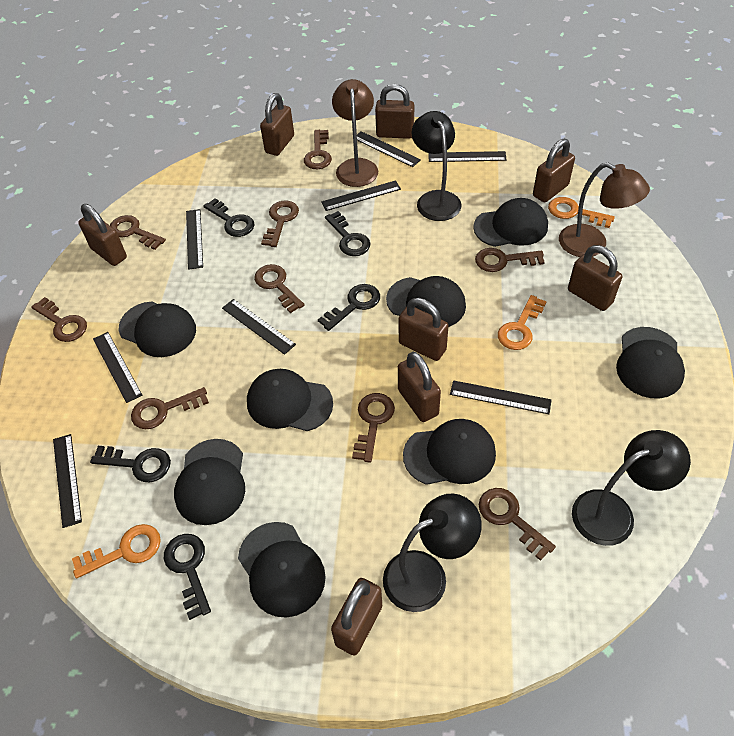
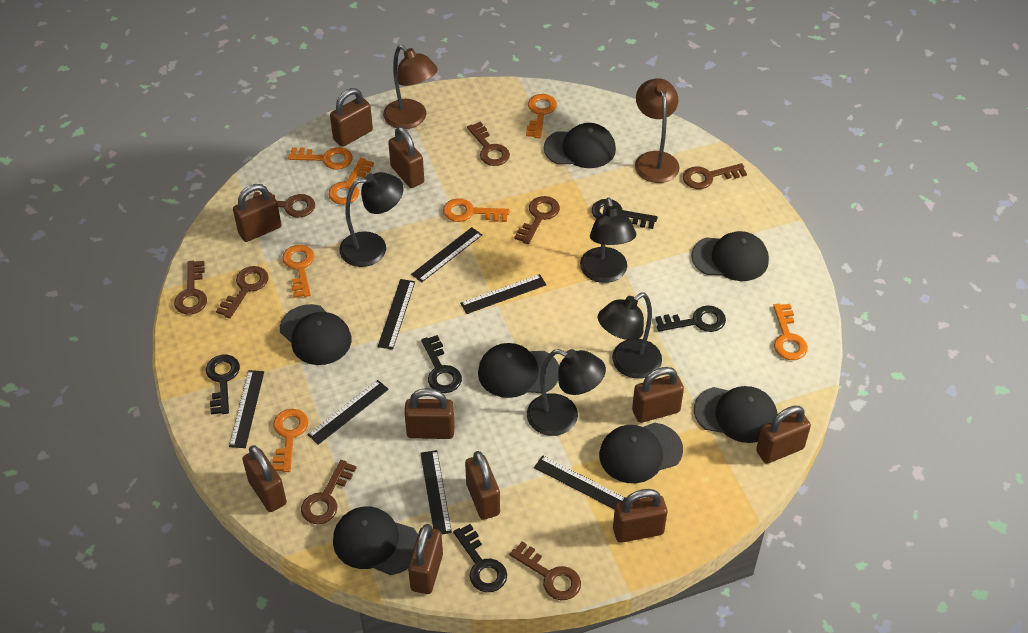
black cap: [119,302,196,357] [174,439,245,525] [238,522,326,618] [247,369,333,431] [386,276,466,327] [403,419,496,485] [473,198,548,247] [616,327,685,399] = 8 -> [280,304,352,365] [333,506,418,575] [478,343,559,398] [544,123,616,168] [599,422,683,483] [691,231,769,281] [694,386,777,443] = 7
black lamp: [383,494,482,612] [412,111,461,221] [572,430,691,546] = 3 -> [339,172,404,267] [527,349,606,436] [580,197,636,283] [598,293,662,378] = 4
black ruler: [53,434,82,528] [93,332,142,403] [186,209,203,270] [222,299,296,355] [321,180,401,211] [357,131,421,167] [428,151,507,162] [450,380,552,414] = 8 -> [229,370,264,448] [307,380,389,445] [378,279,415,350] [411,227,482,282] [421,450,452,534] [460,274,546,314] [534,455,626,510] = 7
brown key: [31,297,87,342] [110,215,166,250] [131,387,209,429] [254,264,305,313] [261,200,299,247] [304,130,332,169] [352,393,395,462] [475,248,545,272] [479,488,556,561] = 9 -> [174,261,207,315] [216,266,269,318] [253,192,315,218] [301,460,357,524] [467,122,510,166] [510,542,581,600] [514,196,560,244] [683,163,747,189] = 8
brown padlock: [78,204,127,266] [260,93,294,156] [331,578,382,655] [375,84,414,139] [398,352,441,422] [399,298,449,361] [533,139,575,202] [568,245,622,311] = 8 -> [233,184,281,242] [242,445,287,512] [330,88,373,147] [388,127,424,188] [404,388,455,439] [408,524,443,594] [465,451,500,520] [613,489,667,543] [632,367,684,423] [756,406,811,464] = 10
orange key: [72,524,161,579] [498,295,547,350] [548,197,615,228] = 3 -> [272,409,308,472] [282,245,314,298] [288,147,353,169] [329,158,374,205] [443,198,509,222] [526,94,557,138] [773,304,808,360] = 7

